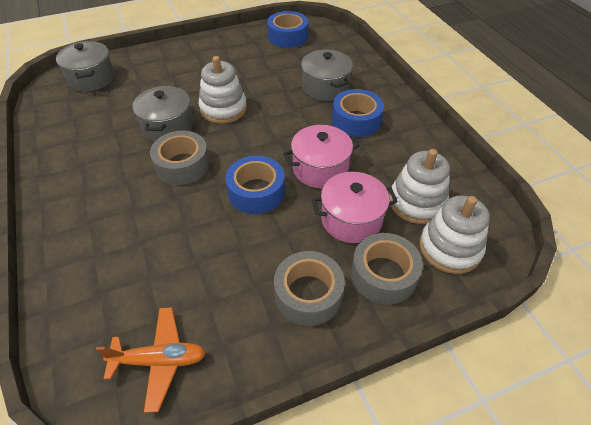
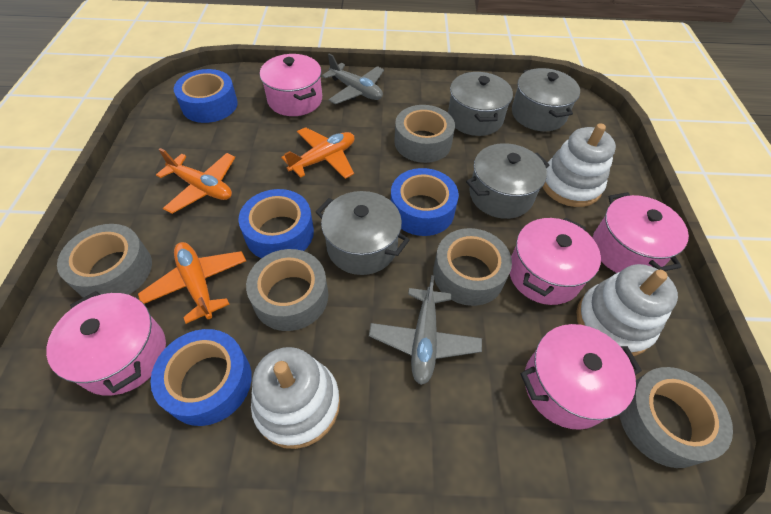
blue tape: [225,156,285,214] [267,11,308,48] [332,89,384,137] = 3 -> [151,329,252,426] [174,69,238,123] [239,189,314,258] [391,168,459,236] = 4
grey plane: none = 0 -> [322,54,384,104] [369,275,482,385] = 2
grey pot: [56,41,115,91] [133,86,193,142] [301,50,353,101] = 3 -> [316,191,410,275] [448,72,513,136] [466,143,550,219] [512,68,580,131] = 4
grey tape: [150,131,210,185] [274,251,345,326] [351,233,423,304] = 3 -> [57,224,152,298] [246,249,328,331] [394,105,455,163] [433,228,512,306] [619,367,733,468] = 5
orange plane: [96,307,206,413] = 1 -> [138,242,246,324] [156,148,235,214] [281,127,355,179] = 3
pink pot: [283,125,360,188] [311,172,398,243] = 2 -> [46,291,166,396] [260,54,322,116] [510,217,601,305] [520,324,642,430] [593,192,689,273] = 5

